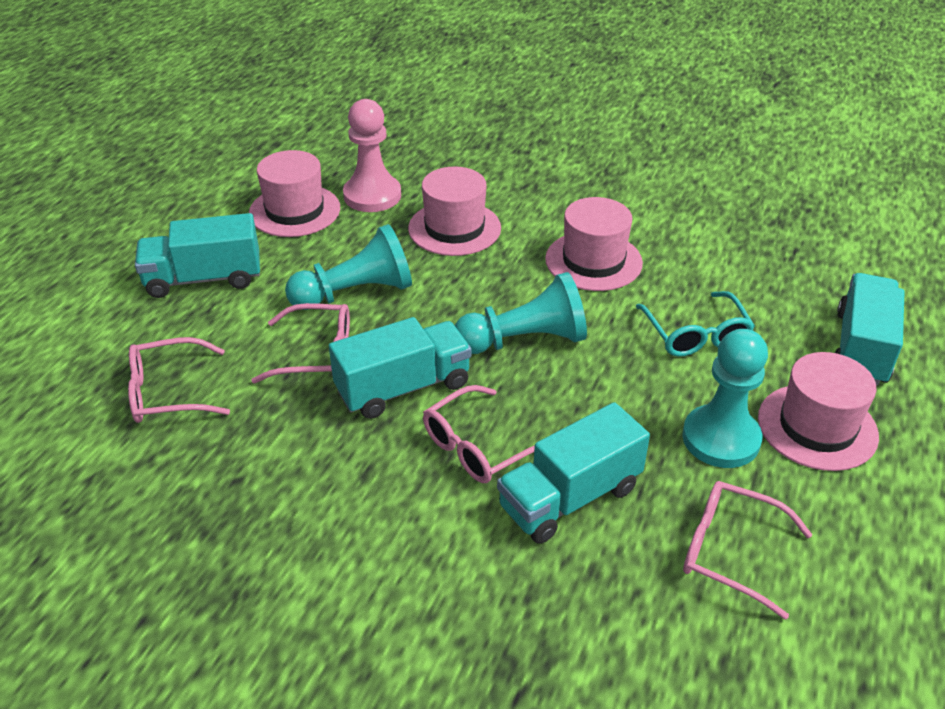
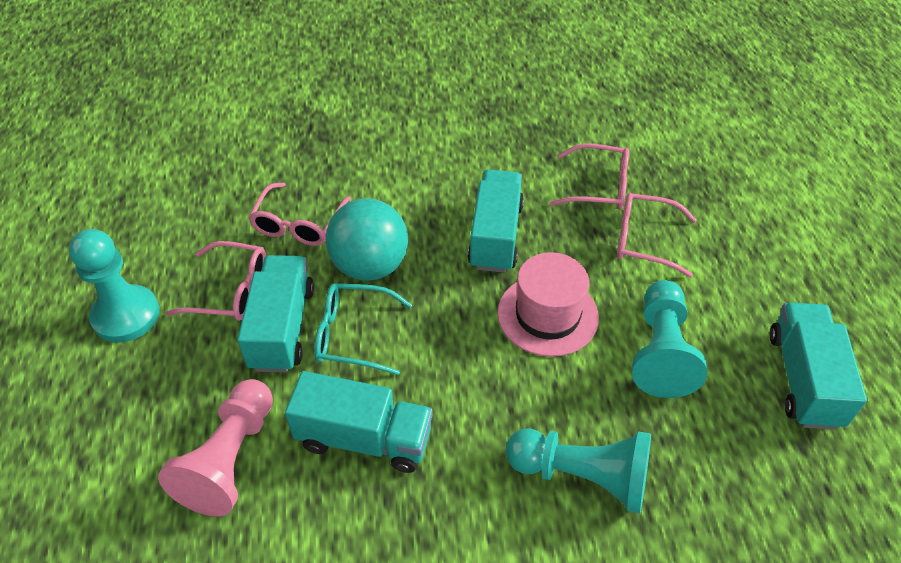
pink hat: [249,150,340,237] [408,167,501,256] [545,197,643,291] [758,352,879,471] = 4 -> [497,252,599,357] = 1
turquoise ball: none = 0 -> [326,198,408,281] = 1

